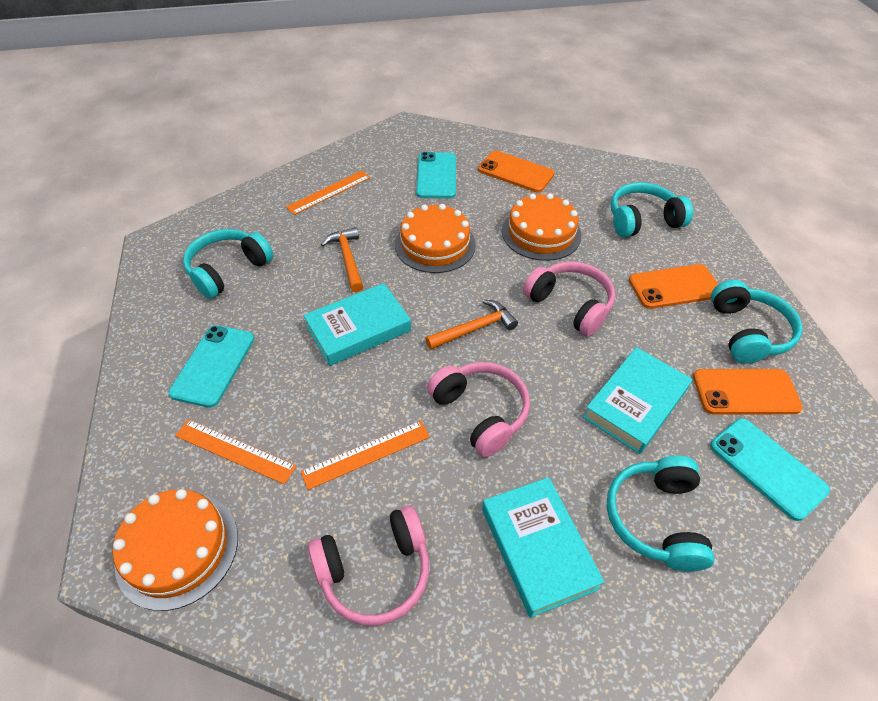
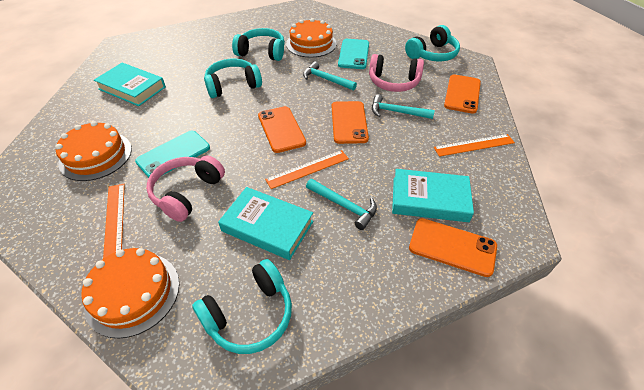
orange hammer: [321,227,363,292] [425,300,518,350] = 2 -> none = 0
orange phone: [478,151,555,192] [629,264,719,309] [693,369,803,415] = 3 -> [258,106,306,153] [332,101,369,144] [409,218,497,277] [444,75,481,114] = 4
pink headphones: [308,505,429,626] [427,362,530,457] [523,261,615,336] = 3 -> [146,156,225,222] [369,54,424,92] = 2
turquoise hammer: none = 0 -> [303,61,357,90] [306,179,377,230] [372,94,435,119] = 3
turquoise phone: [168,325,254,408] [416,152,456,199] [710,418,830,521] = 3 -> [135,131,210,178] [338,39,369,69] = 2

